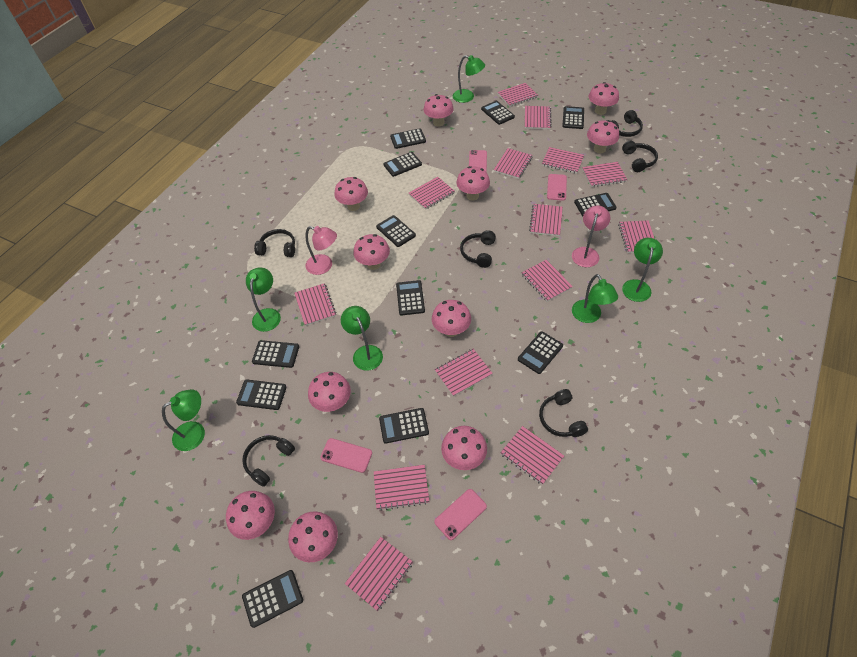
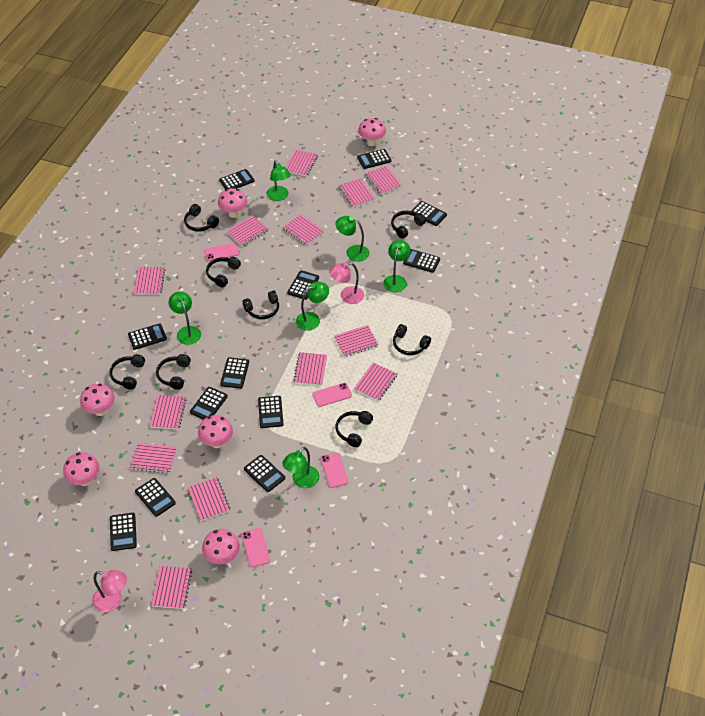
black headphones: [242,435,295,487] [254,229,295,257] [460,230,496,268] [539,389,588,437] [610,110,643,137] [622,141,658,172] = 6 -> [109,354,145,390] [156,354,191,390] [184,204,219,231] [206,257,241,287] [243,290,279,319] [335,411,373,447] [391,211,426,239] [393,324,431,355] = 8
pink mushroom: [226,491,275,540] [288,511,338,562] [308,372,351,412] [334,177,368,211] [354,234,390,270] [424,94,454,127] [432,300,471,337] [441,426,487,470] [456,166,490,201] [587,120,619,153] [588,82,619,115] = 11 -> [63,452,99,486] [80,383,115,416] [198,415,233,448] [202,529,240,564] [218,188,248,218] [358,118,386,146] = 6
pink notebook: [294,283,336,326] [345,537,413,611] [374,465,430,511] [409,177,455,210] [435,349,493,397] [494,148,533,179] [497,83,538,107] [500,426,564,485] [521,260,573,302] [525,106,552,129] [529,204,563,236] [542,147,584,174] [582,162,627,187] [618,220,655,253] = 14 -> [130,443,177,473] [134,267,165,295] [150,395,186,430] [151,566,192,609] [188,477,230,521] [226,216,269,246] [283,215,324,245] [286,150,318,176] [293,352,327,386] [334,325,379,357] [338,178,375,207] [354,363,397,401] [365,166,402,195] = 13

